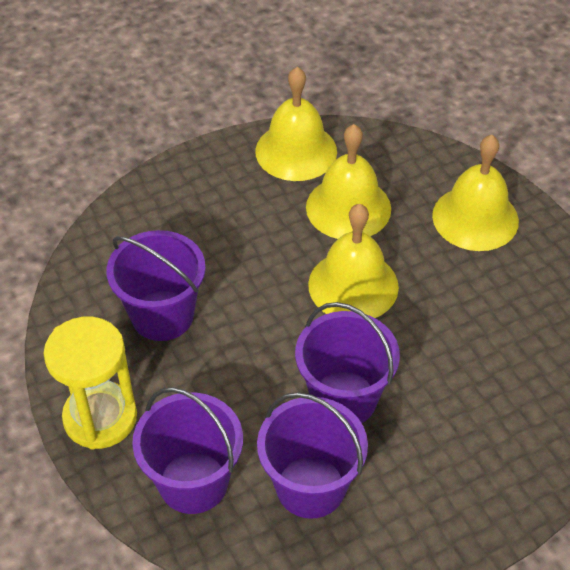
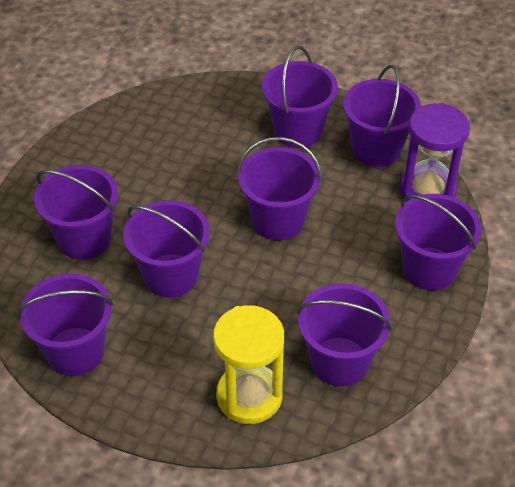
purple bucket: [106,230,206,341] [132,387,243,514] [257,392,368,519] [295,302,400,423] = 4 -> [17,274,113,376] [34,165,118,260] [123,200,210,297] [237,137,322,240] [262,46,338,148] [297,283,392,387] [343,65,421,167] [395,194,482,290] = 8
purple hourglass: none = 0 -> [400,103,470,202] = 1
yellow bell: [255,67,337,181] [306,124,391,239] [308,204,399,318] [432,135,519,251] = 4 -> none = 0

